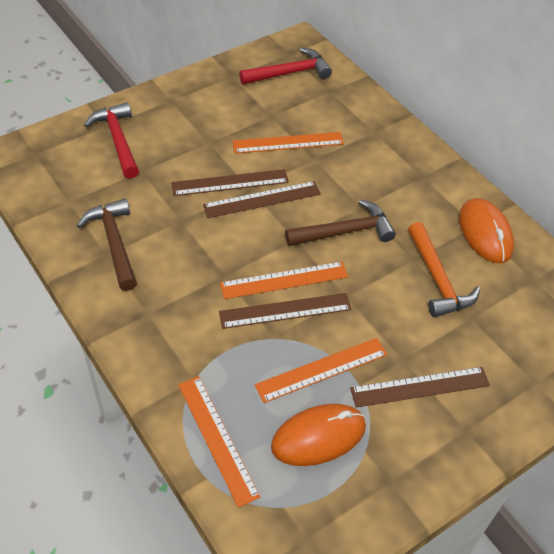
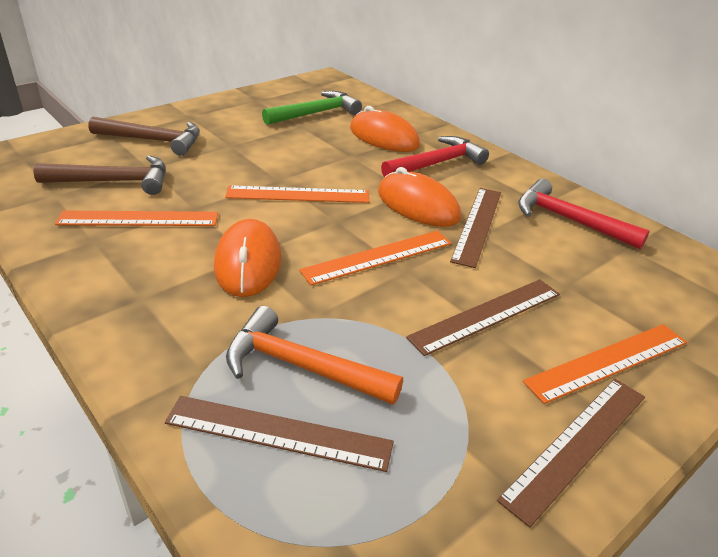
green hammer: none = 0 -> [262,91,362,125] = 1
orange mouse: [271,404,366,466] [459,198,514,263] = 2 -> [214,219,281,297] [350,106,420,152] [378,167,461,227] = 3

